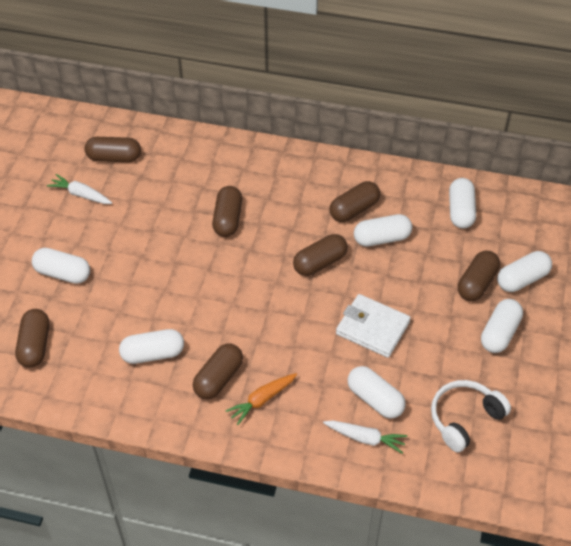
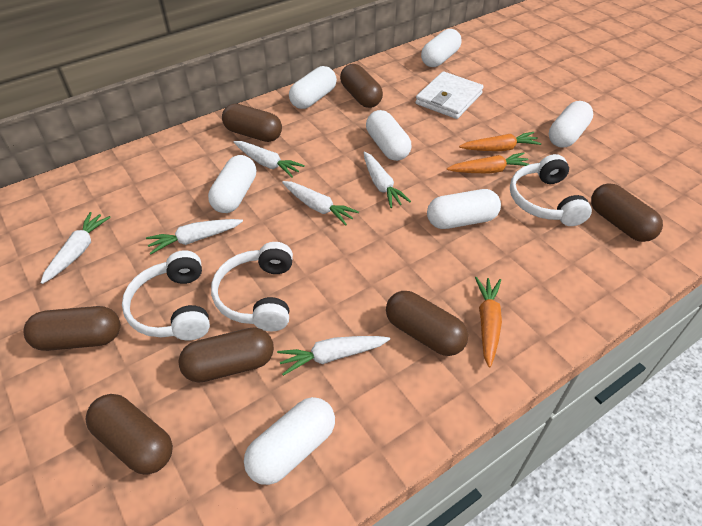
orange carrot: [225,373,297,425] = 1 -> [447,153,529,174] [459,132,541,151] [475,277,502,368] = 3
white carrot: [47,174,112,204] [323,420,407,454] = 2 -> [41,212,111,284] [146,219,243,254] [234,141,305,178] [277,336,390,376] [282,181,359,226] [363,151,411,208] = 6
white headphones: [431,380,511,452] = 1 -> [122,250,210,340] [211,242,293,331] [510,154,592,226] = 3

